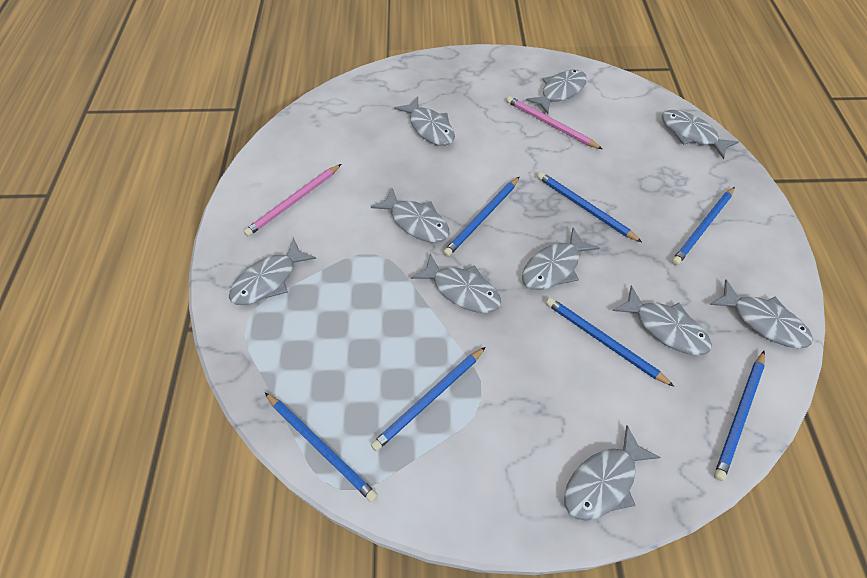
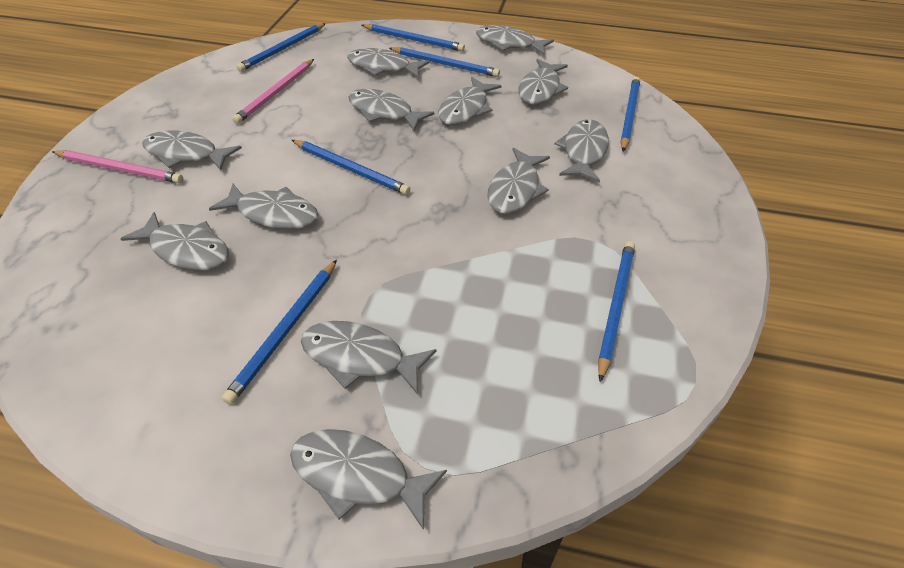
grey fish: [229,238,316,305] [371,188,450,243] [394,96,455,146] [411,253,501,313] [522,228,599,290] [526,70,587,114] [564,425,661,521] [613,285,712,355] [662,110,739,159] [710,280,813,348] = 10 -> [120,212,229,271] [142,130,242,170] [209,184,319,229] [290,429,447,530] [301,321,437,395] [347,48,430,78] [349,89,435,131] [438,77,501,125] [476,25,554,55] [487,148,550,214] [518,59,568,105] [554,120,609,183] = 12

